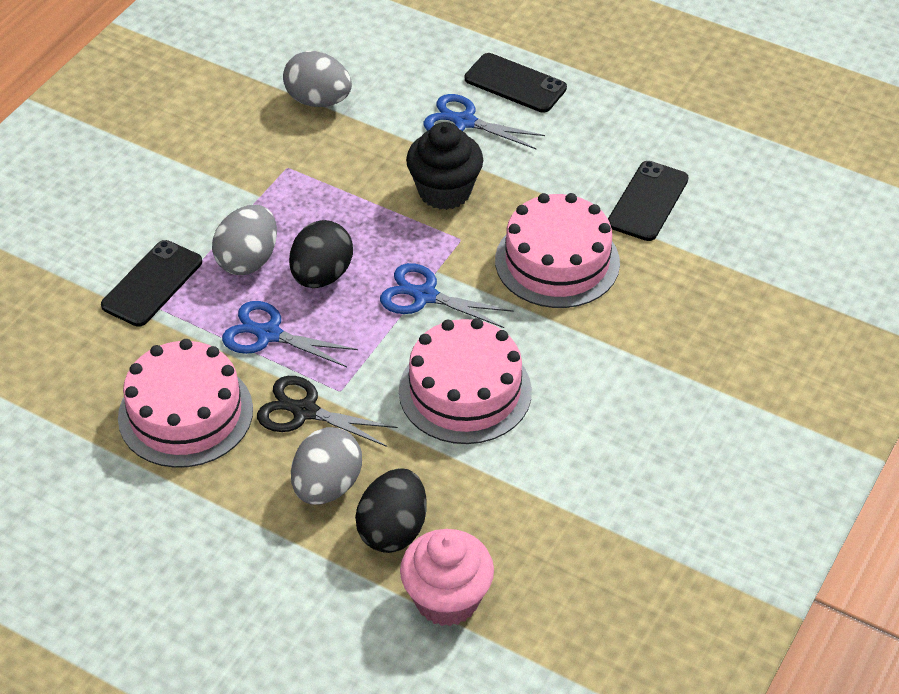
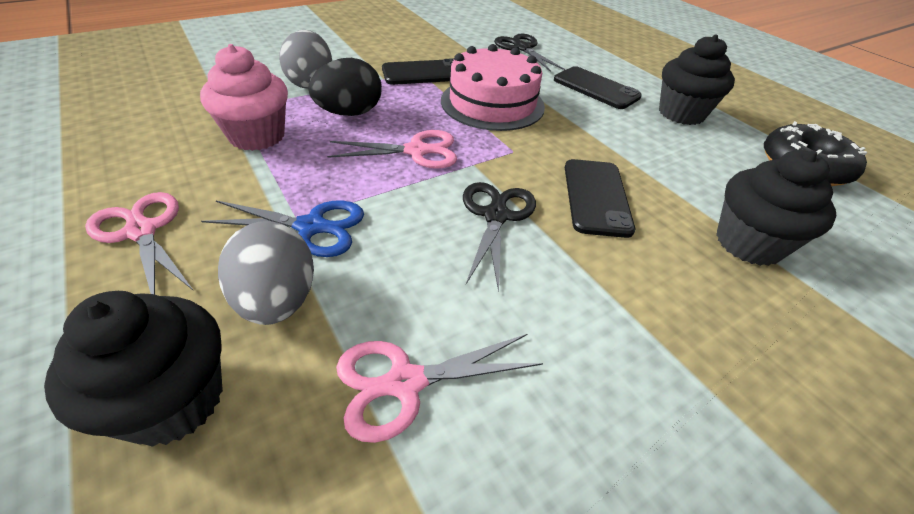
black cupcake: [406,122,483,210] = 1 -> [44,291,223,447] [659,34,735,125] [716,150,837,266] = 3
black donut: none = 0 -> [764,121,868,186] = 1
black egg: [289,220,353,288] [355,468,426,553] = 2 -> [308,58,382,116] = 1
black scissors: [257,376,398,447] = 1 -> [463,182,536,292] [494,34,566,72] = 2
blue scissors: [222,301,358,367] [380,263,513,328] [424,94,545,150] = 3 -> [201,200,364,257] = 1
grey egg: [212,205,277,275] [283,51,352,107] [291,427,362,504] = 3 -> [218,221,314,325] [279,30,332,89] = 2
pink cake: [118,339,253,468] [399,318,532,444] [495,193,620,308] = 3 -> [441,44,545,131] = 1
pink scissors: none = 0 -> [85,192,194,295] [327,130,457,169] [336,334,543,443] = 3

